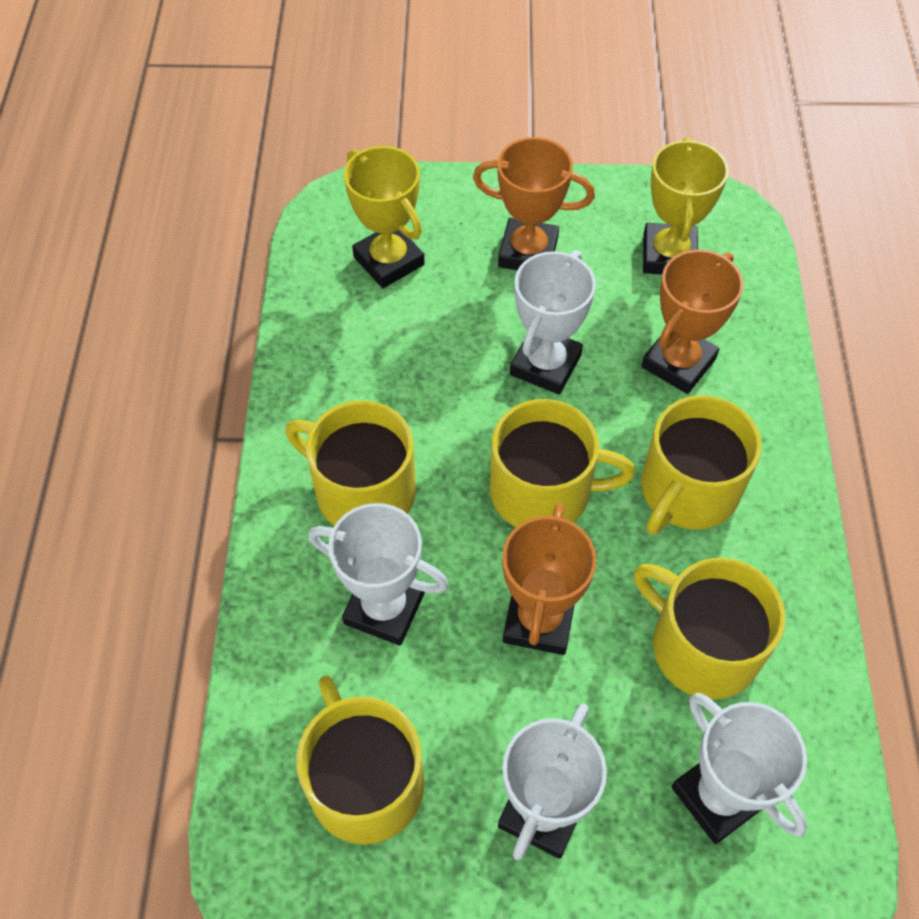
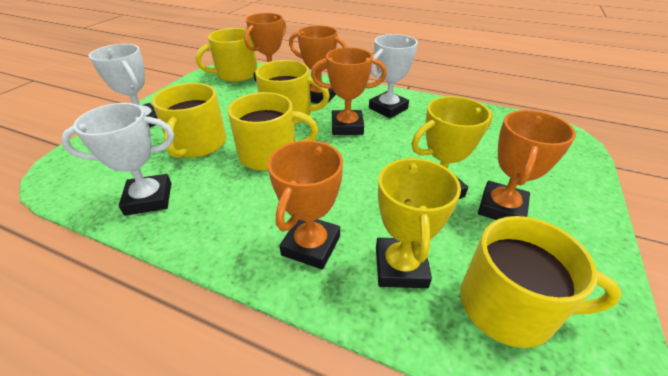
orange trophy: [473,137,595,270] [502,503,596,655] [641,249,744,394] = 3 -> [244,13,286,81] [268,140,343,269] [289,25,347,104] [311,47,387,135] [478,110,576,220] = 5
white trophy: [308,503,449,646] [498,703,607,860] [510,250,596,395] [672,693,807,844] = 4 -> [61,103,174,216] [89,44,158,128] [369,34,418,118] = 3

